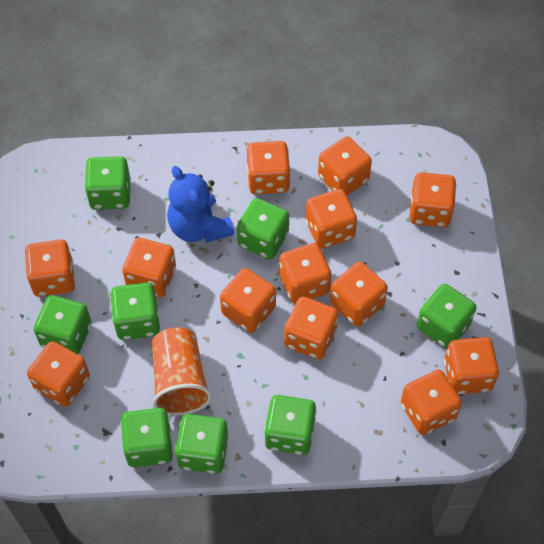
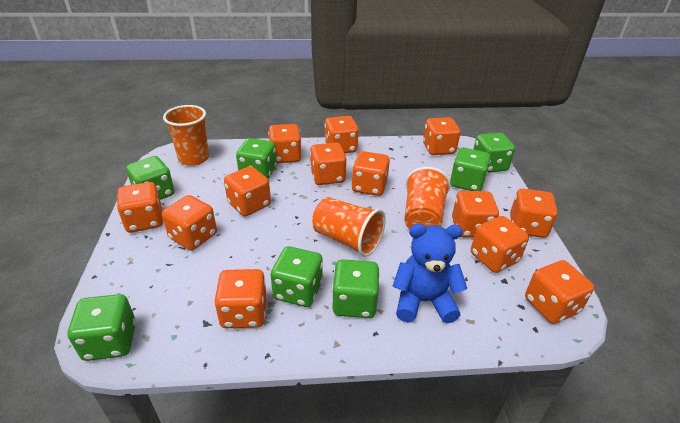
green dice: [33,295,92,354] [85,156,131,210] [110,282,160,340] [121,408,173,467] [175,414,229,474] [237,198,289,259] [264,395,316,455] [417,284,477,349] = 8 -> [68,294,136,361] [126,156,175,200] [236,138,277,179] [271,246,323,307] [332,259,380,318] [450,148,491,191] [473,133,515,173] = 7
orange cup: [152,327,212,415] = 1 -> [163,105,209,166] [312,197,386,257] [404,167,451,229] = 3

